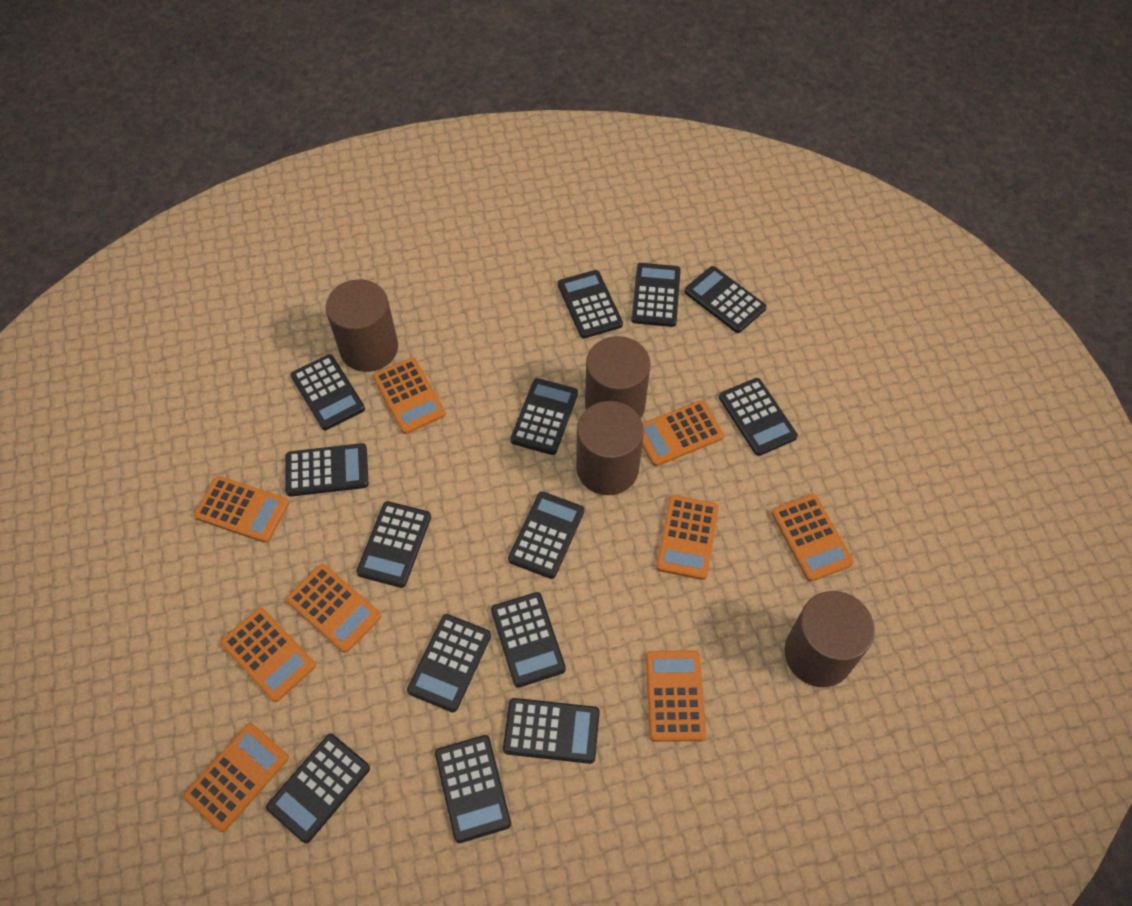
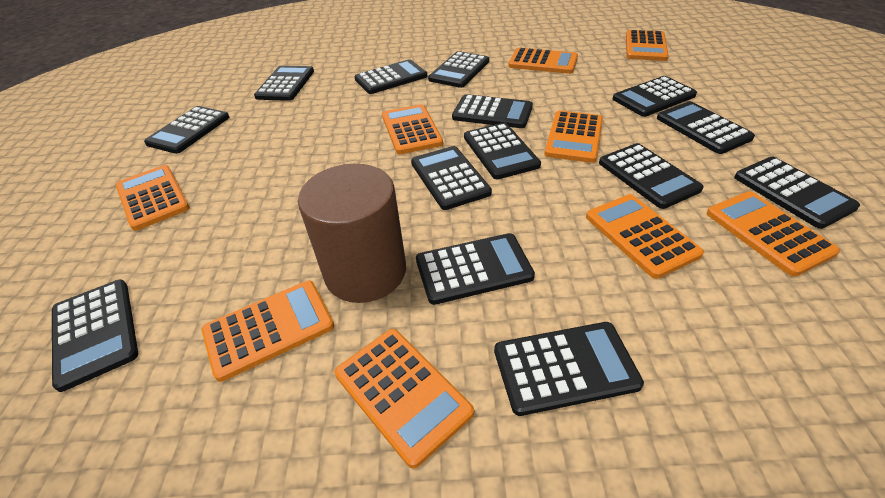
brown cylinder: [325,279,398,372] [576,401,644,495] [585,336,651,418] [784,591,875,687] = 4 -> [298,164,406,303] = 1

